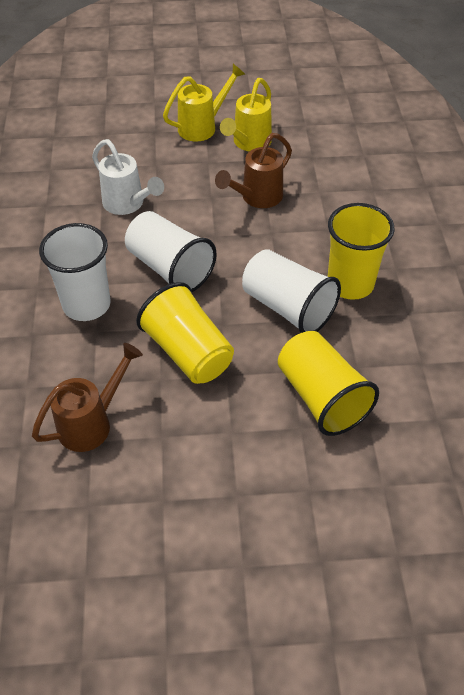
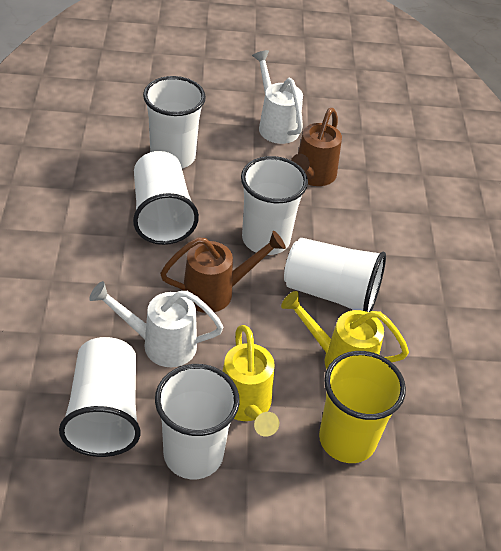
white cup: [39,223,111,321] [125,211,217,292] [242,249,341,333] = 3 -> [59,337,141,457] [133,151,199,245] [143,76,206,168] [155,364,240,479] [241,156,308,255] [284,238,386,312] = 6
white watering can: [92,139,164,215] = 1 -> [89,281,224,367] [252,50,303,144] = 2
yellow cup: [136,282,234,384] [278,331,379,436] [328,203,394,300] = 3 -> [319,351,406,463] = 1

